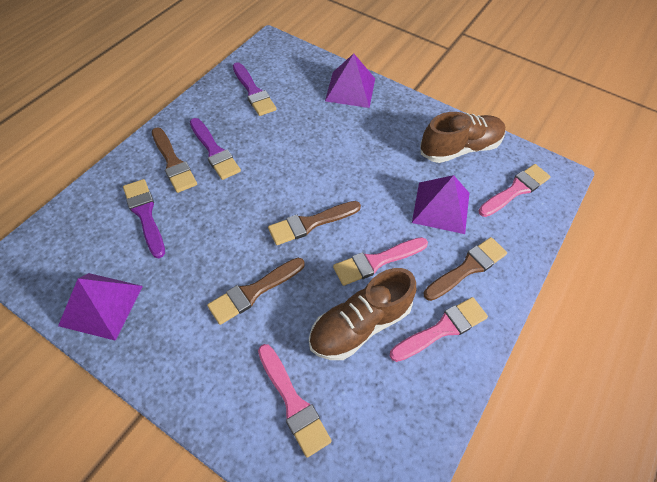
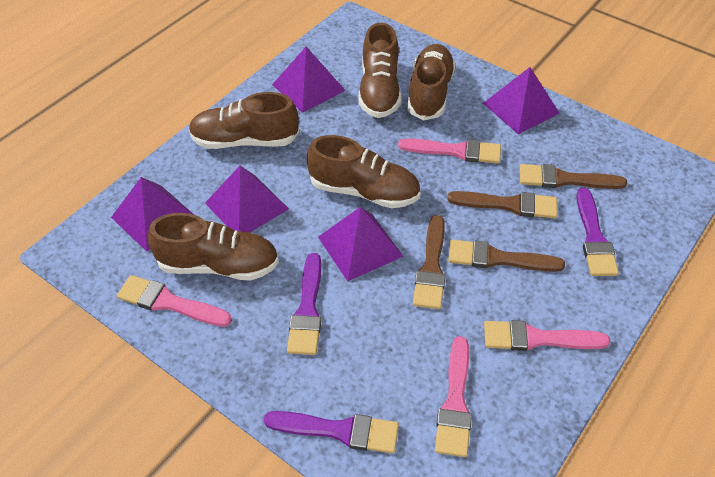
brown shoe: [309,268,416,360] [420,112,506,163] = 2 -> [148,213,279,281] [189,92,299,149] [307,135,421,208] [358,23,401,118] [407,44,456,120] = 5
purple pyramid: [58,273,143,341] [325,53,375,108] [412,175,469,234] = 3 -> [111,177,194,251] [205,166,289,232] [272,47,346,113] [318,207,404,282] [483,67,559,134] = 5

